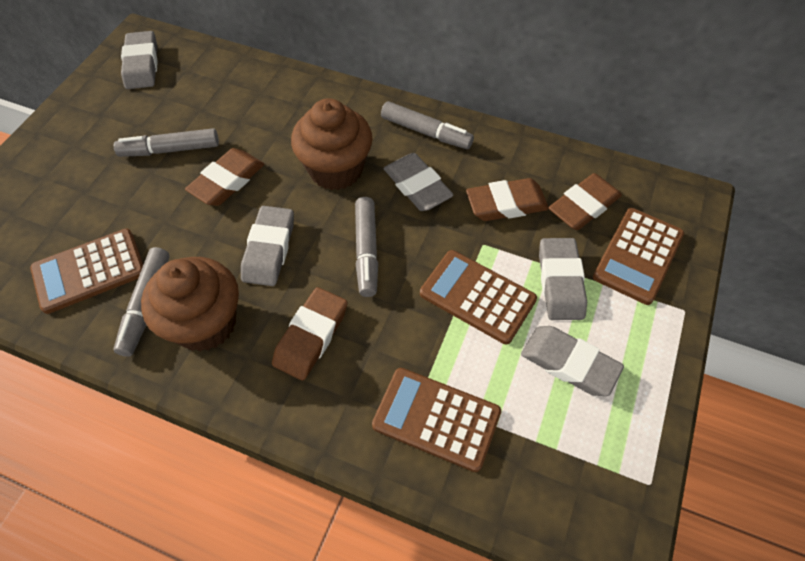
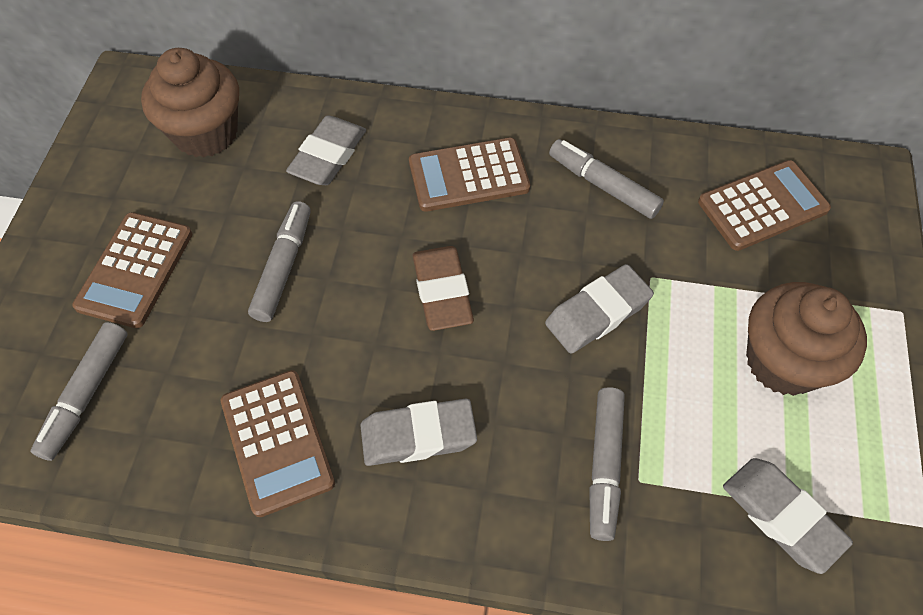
brown eraser: [185,148,264,206] [272,287,347,381] [466,178,549,221] [549,173,622,230] = 4 -> [413,246,474,331] = 1
grey eraser: [121,31,158,89] [241,206,294,286] [384,153,454,211] [521,326,624,396] [539,238,587,320] = 5 -> [286,115,366,185] [360,398,477,466] [545,264,654,354] [723,458,853,574] = 4

